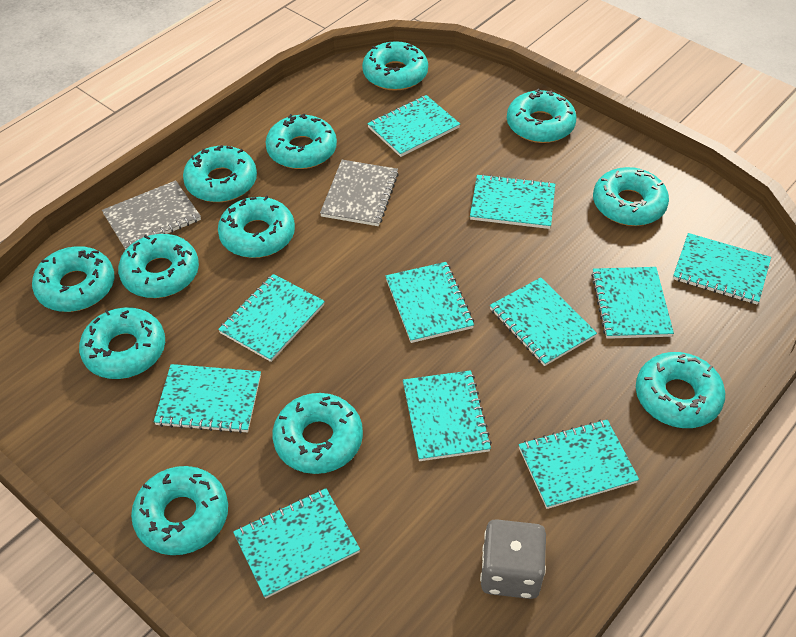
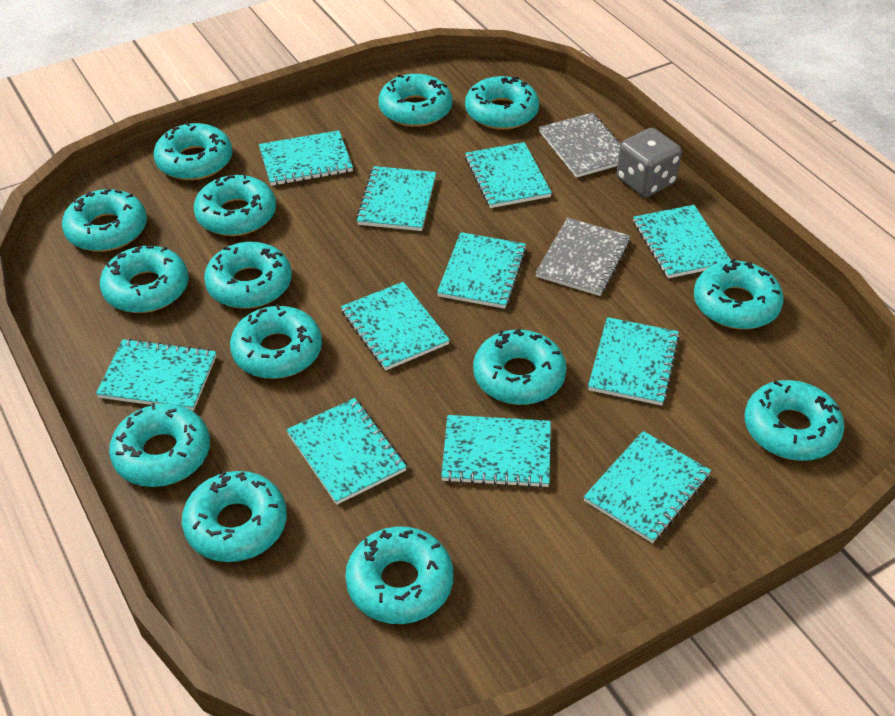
turquoise donut: [32,246,114,312] [79,307,165,379] [118,234,199,298] [131,466,228,555] [183,145,257,202] [218,196,295,258] [265,114,337,169] [273,393,363,474] [362,41,428,91] [507,88,577,143] [593,167,669,226] [636,352,725,428] = 12 -> [62,189,147,252] [100,246,189,313] [109,403,210,487] [153,122,232,180] [182,471,287,562] [194,174,276,236] [204,242,292,309] [230,304,322,379] [345,526,453,624] [379,74,452,127] [465,76,539,130] [473,329,566,405] [694,258,783,329] [745,380,844,461] = 14

